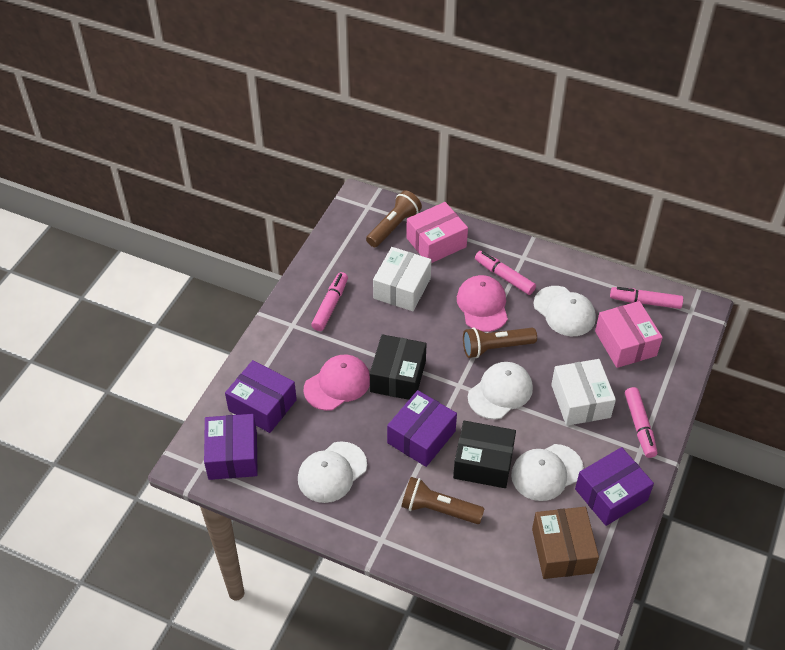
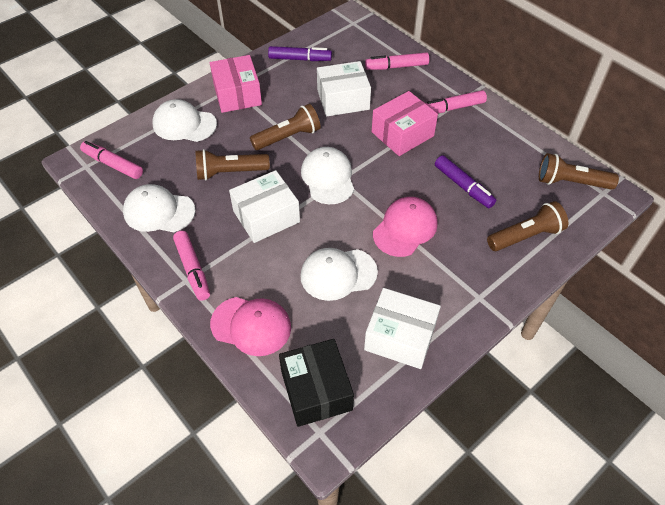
black box: [370,334,427,400] [453,421,516,488] = 2 -> [279,339,354,427] = 1
brown box: [532,507,599,579] = 1 -> none = 0
brown flashlight: [366,190,422,247] [401,477,484,524] [463,327,537,358] = 3 -> [195,149,270,180] [250,104,321,150] [487,201,568,251] [539,153,619,190] = 4
purple box: [204,414,258,480] [225,360,297,433] [387,390,457,467] [575,447,654,526] = 4 -> none = 0
purple marker: none = 0 -> [268,46,332,61] [435,155,496,208] = 2
white box: [373,247,432,311] [551,359,616,426] = 2 -> [229,170,300,243] [317,61,371,117] [364,288,441,369] = 3

